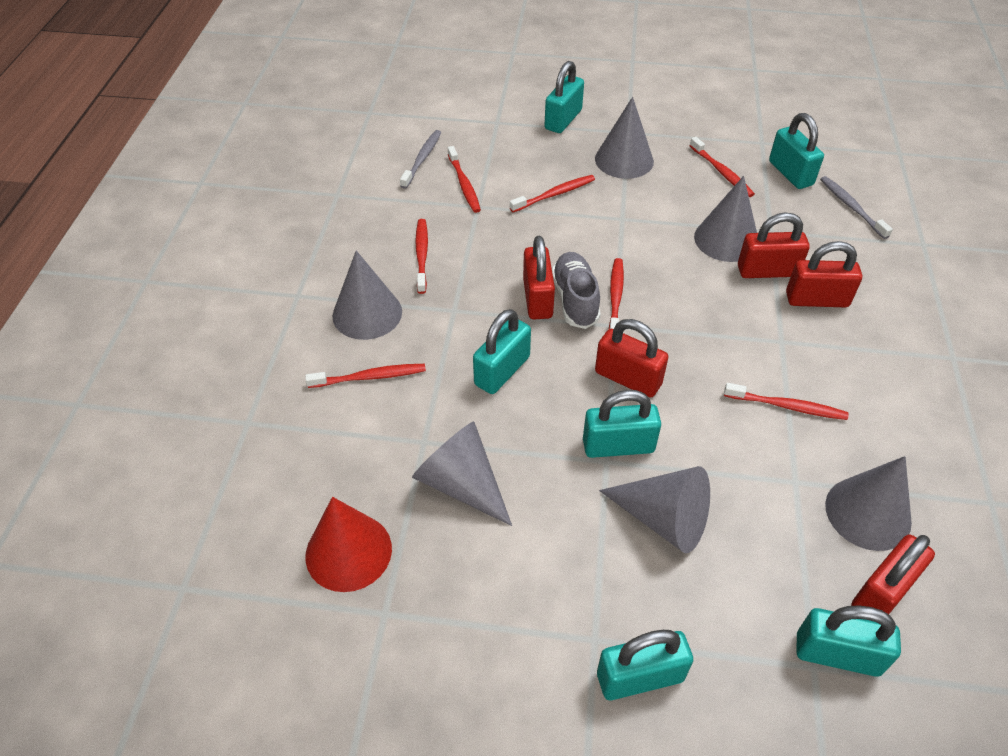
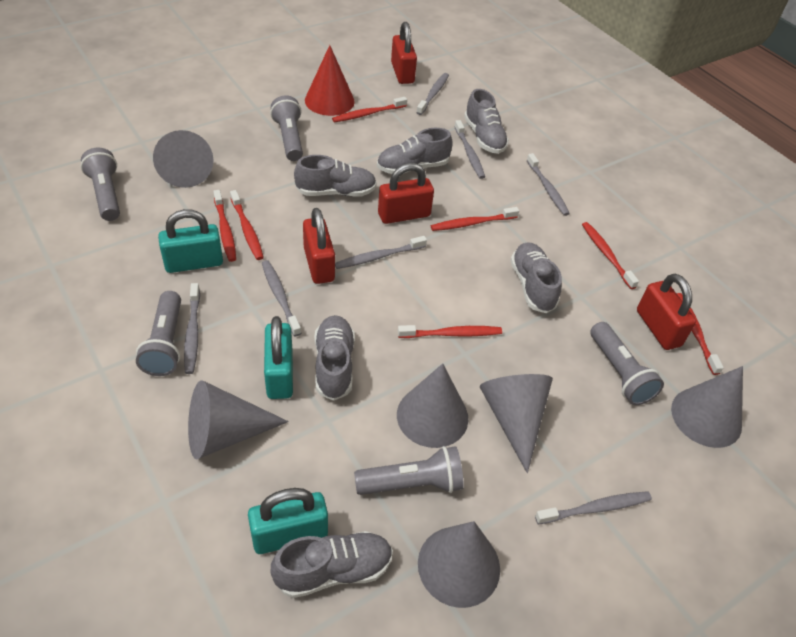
grey flashlight: none = 0 -> [81,148,120,221] [136,291,181,376] [270,95,303,161] [354,446,464,495] [590,322,664,405] = 5
grey shoe: [552,252,601,329] = 1 -> [271,531,393,598] [294,155,377,196] [314,315,355,401] [377,128,453,174] [464,89,509,154] [510,242,562,313] = 6
grey toothbrush: [400,130,441,189] [820,176,893,239] = 2 -> [184,283,200,374] [262,260,301,336] [335,236,427,269] [416,73,449,115] [455,120,485,179] [526,153,570,216] [535,491,652,525] = 7
red padlock: [523,236,555,319] [595,319,668,398] [738,212,810,278] [786,241,862,307] [851,534,935,614] = 5 -> [303,208,335,284] [378,163,434,224] [391,22,417,84] [637,274,696,350] = 4
turquoise padlock: [473,309,531,394] [544,61,584,133] [583,390,661,458] [597,630,693,700] [769,113,824,189] [796,605,901,677] = 6 -> [158,209,223,273] [248,488,328,554] [264,316,293,399] = 3

